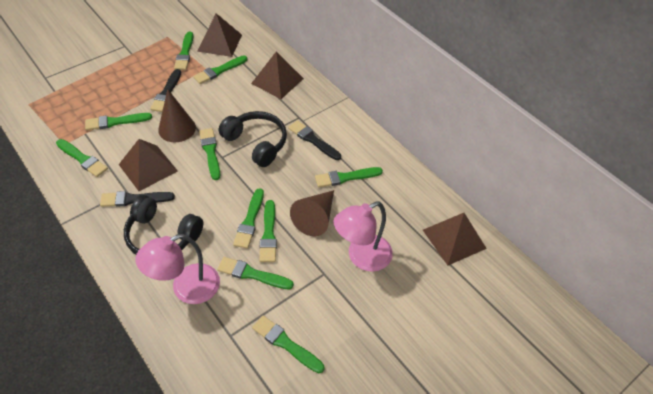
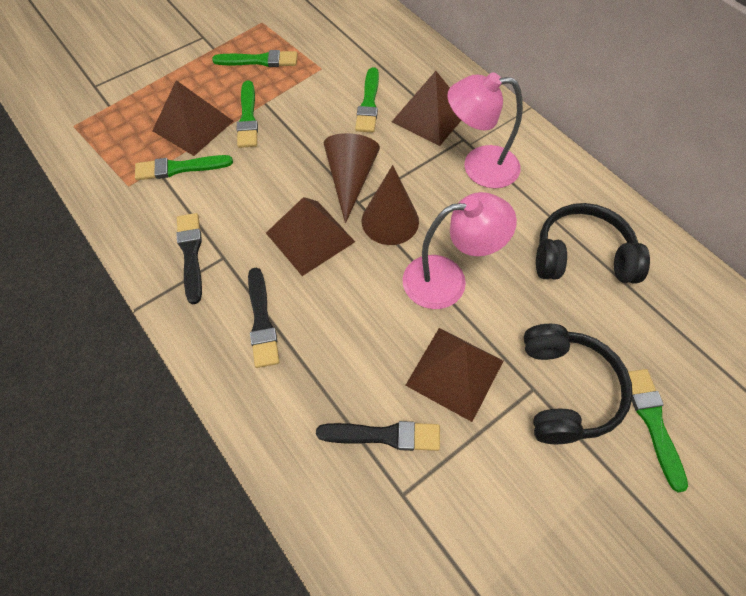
green brush: [56,139,108,177] [85,113,152,130] [174,32,193,70] [193,55,247,84] [199,128,220,180] [217,257,294,290] [233,188,264,249] [252,315,324,373] [259,200,277,262] [315,167,383,188] = 10 -> [135,155,233,180] [212,50,298,67] [237,80,258,148] [355,67,379,133] [628,369,688,492] = 5

